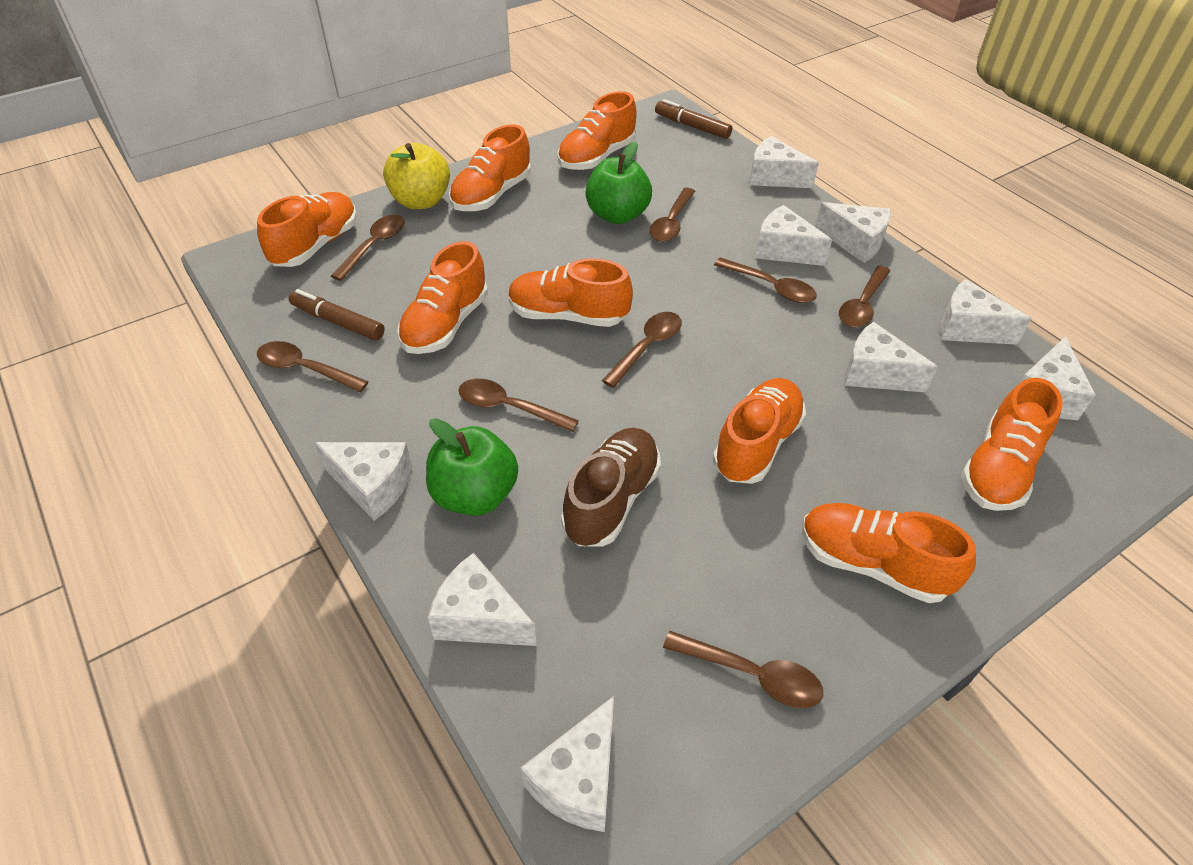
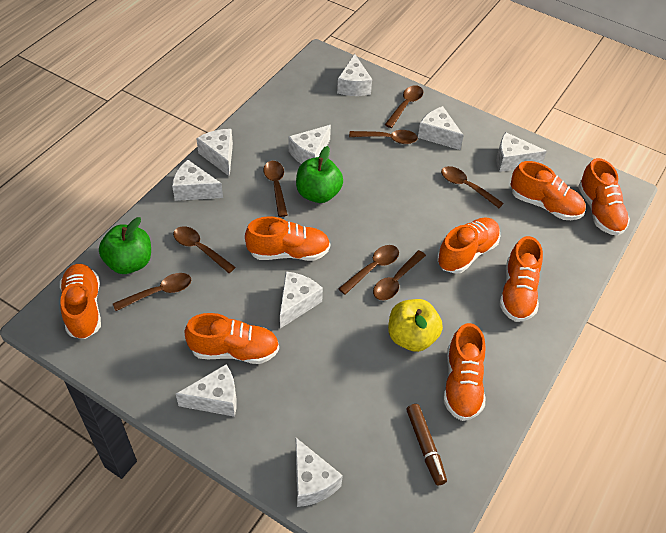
brown marker: [289,289,385,341] [655,99,732,139] = 2 -> [406,404,447,485] = 1
brown shoe: [561,428,661,547] = 1 -> none = 0

